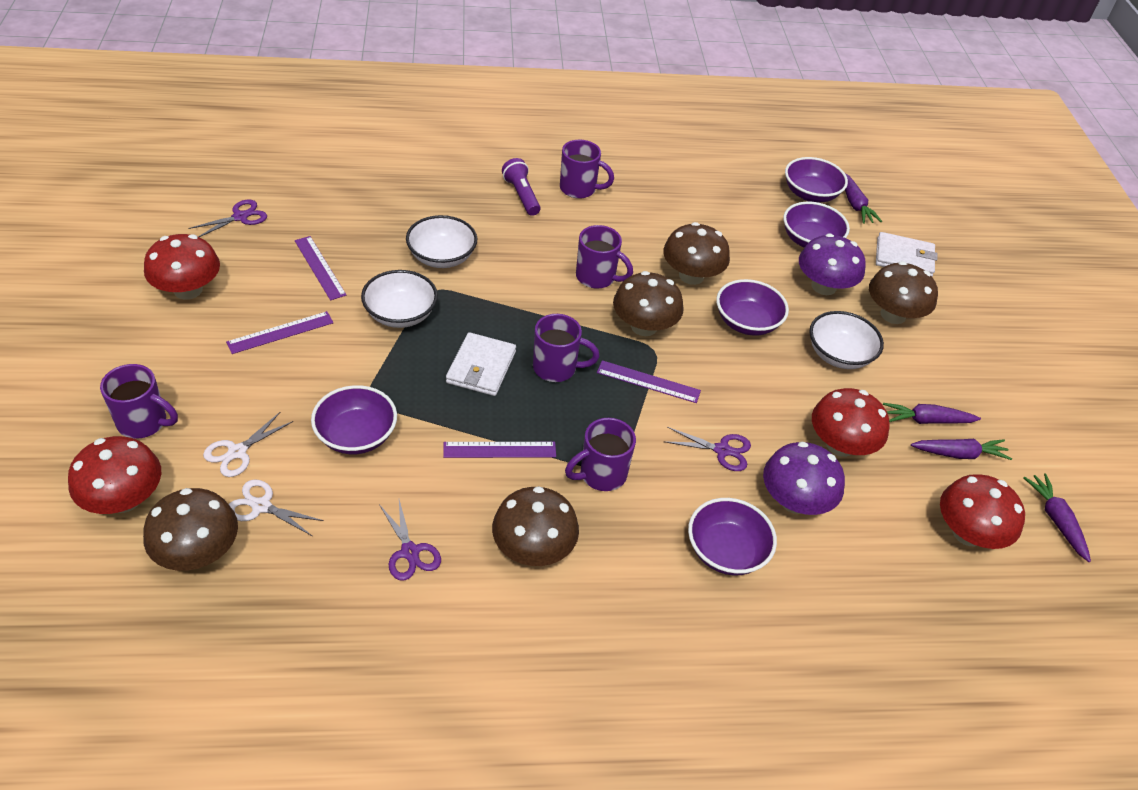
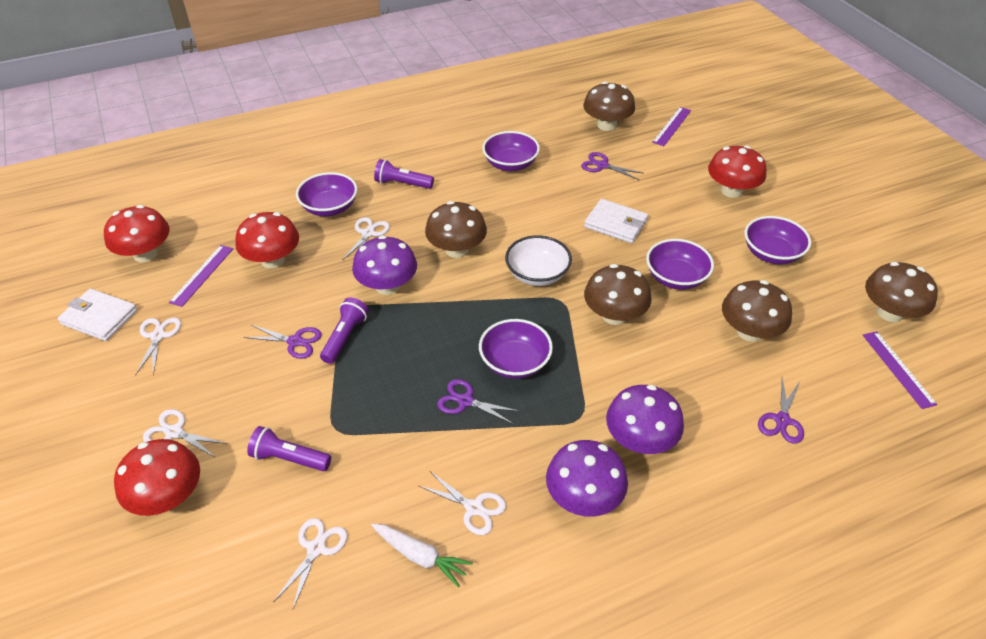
purple carrot: [845,173,882,224] [883,403,981,424] [911,439,1012,460] [1023,473,1091,562] = 4 -> none = 0
purple flashlight: [502,158,541,216] = 1 -> [247,426,331,471] [320,297,369,364] [374,159,434,189] = 3
purple mug: [100,364,178,439] [533,314,599,382] [560,140,614,199] [565,418,636,491] [576,225,633,289] = 5 -> none = 0
purple mushroom: [763,442,845,515] [799,233,866,295] = 2 -> [352,235,417,295] [546,440,628,517] [606,385,684,454] = 3
purple ruler: [226,311,333,354] [295,236,346,300] [443,442,556,458] [597,360,701,403] = 4 -> [169,245,233,307] [652,107,691,146] [863,331,937,409] = 3
purple scissors: [188,199,267,237] [379,500,441,581] [663,427,751,471] = 3 -> [244,325,322,359] [437,379,519,424] [581,152,642,180] [758,377,804,444] = 4
white bowl: [361,270,438,328] [406,215,477,268] [810,311,884,369] = 3 -> [505,235,572,286] = 1
white carrot: none = 0 -> [371,523,473,587] = 1
white scissors: [203,412,293,477] [228,479,324,536] = 2 -> [135,318,181,376] [143,409,227,458] [273,518,348,611] [342,217,390,260] [419,471,506,535] = 5

